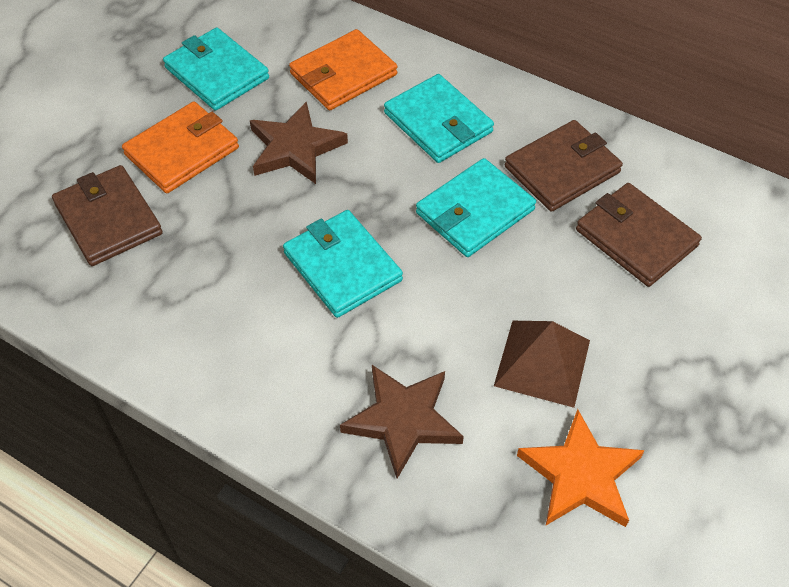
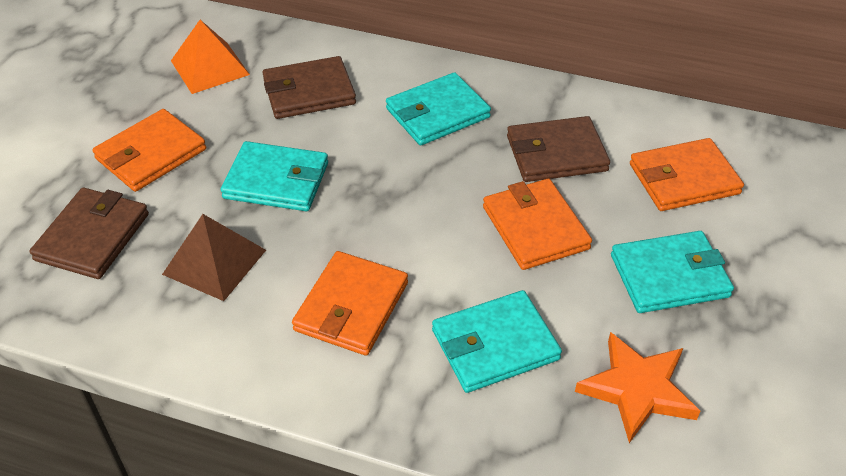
brown star: [250,101,348,184] [340,365,464,479] = 2 -> none = 0
orange pyramid: none = 0 -> [171,20,250,94] = 1
orange wallet: [122,102,239,194] [289,29,397,111] = 2 -> [92,109,206,192] [292,251,408,356] [483,179,592,270] [630,138,744,211] = 4

